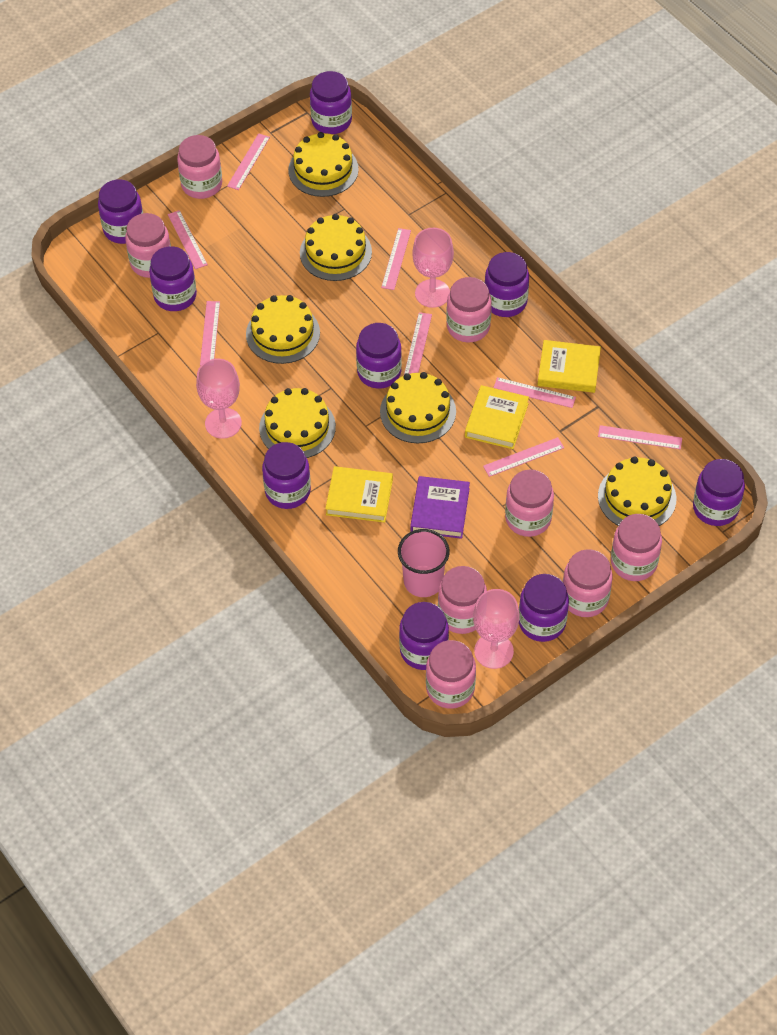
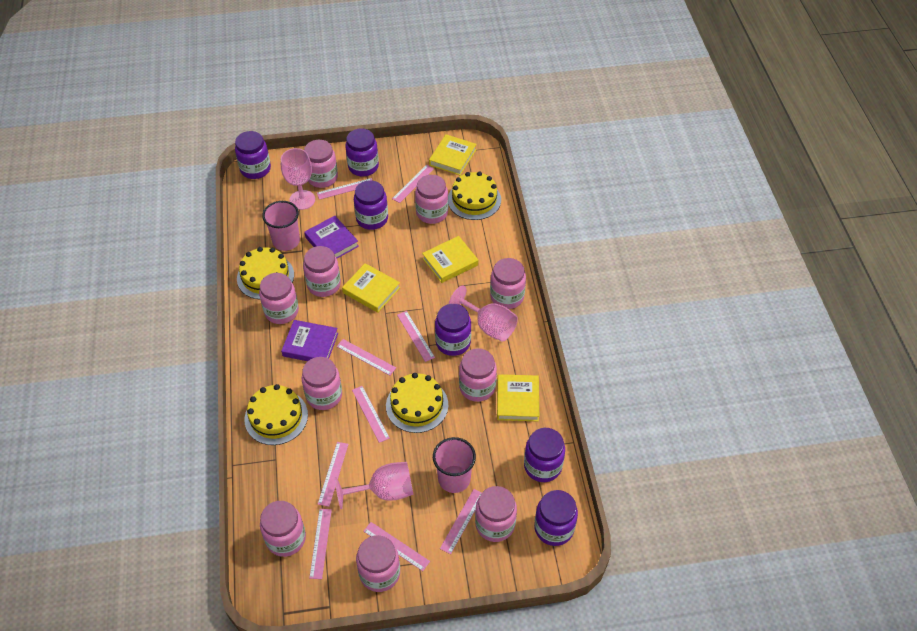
pink cup: [398,529,450,597] = 1 -> [262,201,300,251] [433,437,476,493] = 2
pink jar: [125,213,171,278] [177,135,222,199] [426,640,476,709] [438,566,487,634] [446,277,492,343] [505,470,554,537] [563,549,613,617] [611,514,662,581] = 8 -> [259,273,299,324] [260,501,306,557] [301,357,342,410] [303,246,341,297] [304,140,338,188] [356,535,400,592] [415,175,448,224] [459,348,497,402] [475,486,517,542] [490,258,526,309] = 10
pink ruler: [168,210,208,269] [200,301,220,365] [227,133,270,190] [381,228,411,290] [404,312,432,375] [483,437,564,477] [493,377,576,408] [598,425,682,450] = 8 -> [309,509,332,579] [317,178,373,200] [318,442,348,507] [337,339,396,376] [352,386,390,443] [363,522,430,571] [392,165,434,203] [397,311,435,362] [440,489,482,554] = 9
purple book: [410,476,470,539] = 1 -> [281,320,338,361] [304,216,359,258] = 2
purple jar: [98,179,143,244] [149,246,197,311] [262,442,311,509] [310,71,352,134] [356,323,402,389] [399,602,449,670] [485,252,529,317] [519,574,569,642] [693,459,745,526] = 9 -> [235,131,271,179] [345,129,379,177] [354,180,388,230] [435,304,471,356] [524,428,565,482] [534,490,578,546] = 6
yellow book: [325,466,393,523] [465,385,529,449] [538,340,601,393] = 3 -> [342,263,400,313] [422,236,478,283] [429,134,476,175] [497,374,539,421] = 4
yellow cake: [246,295,320,364] [259,388,336,458] [288,132,359,197] [300,214,372,281] [380,372,456,443] [598,457,676,526] = 6 -> [237,247,294,299] [244,384,308,445] [386,373,448,433] [448,171,501,220] = 4

